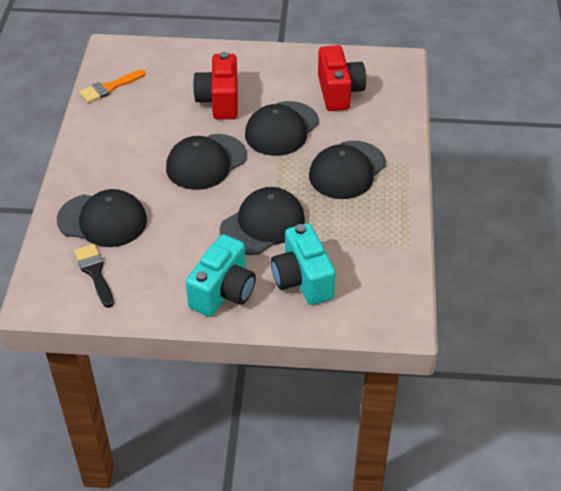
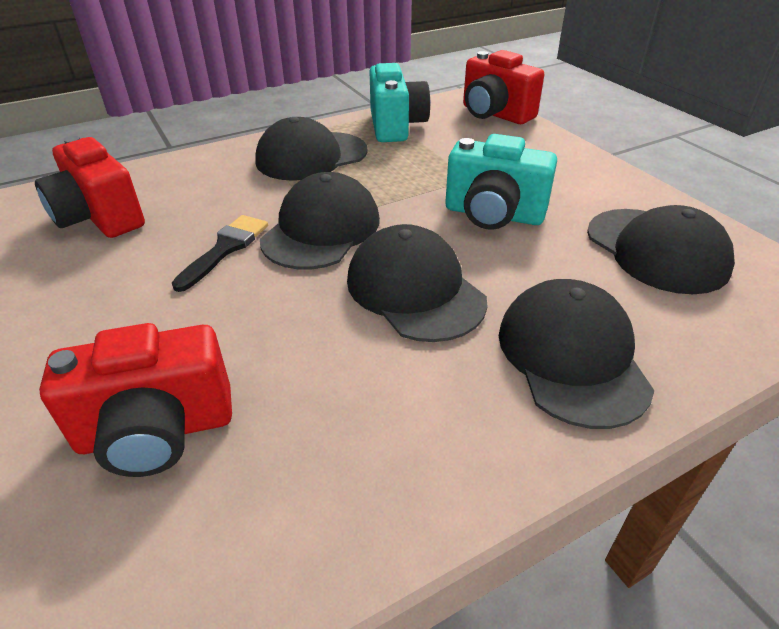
orange brush: [79,70,145,103] = 1 -> none = 0
red camera: [193,52,238,120] [318,45,366,111] = 2 -> [35,136,145,238] [39,323,232,477] [463,50,544,124] = 3

